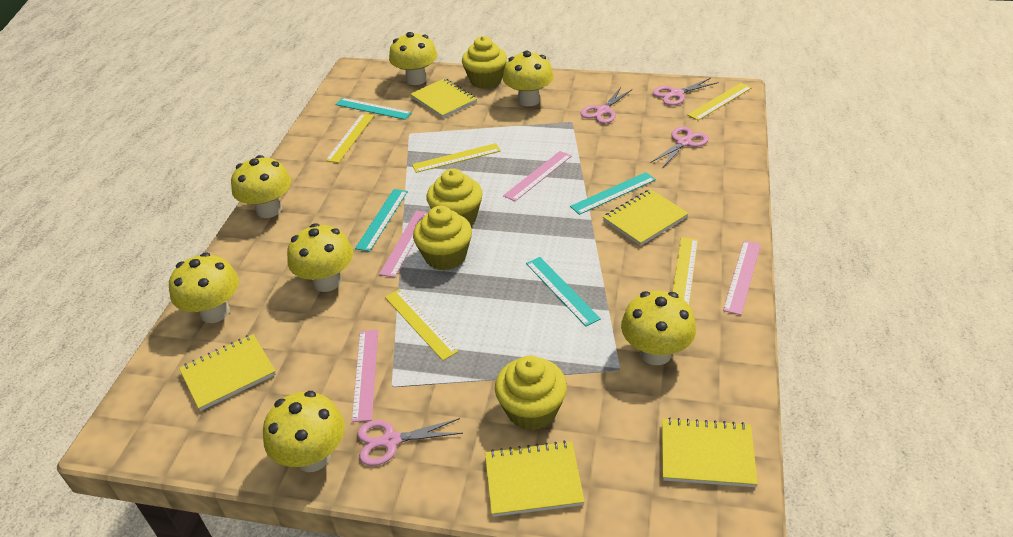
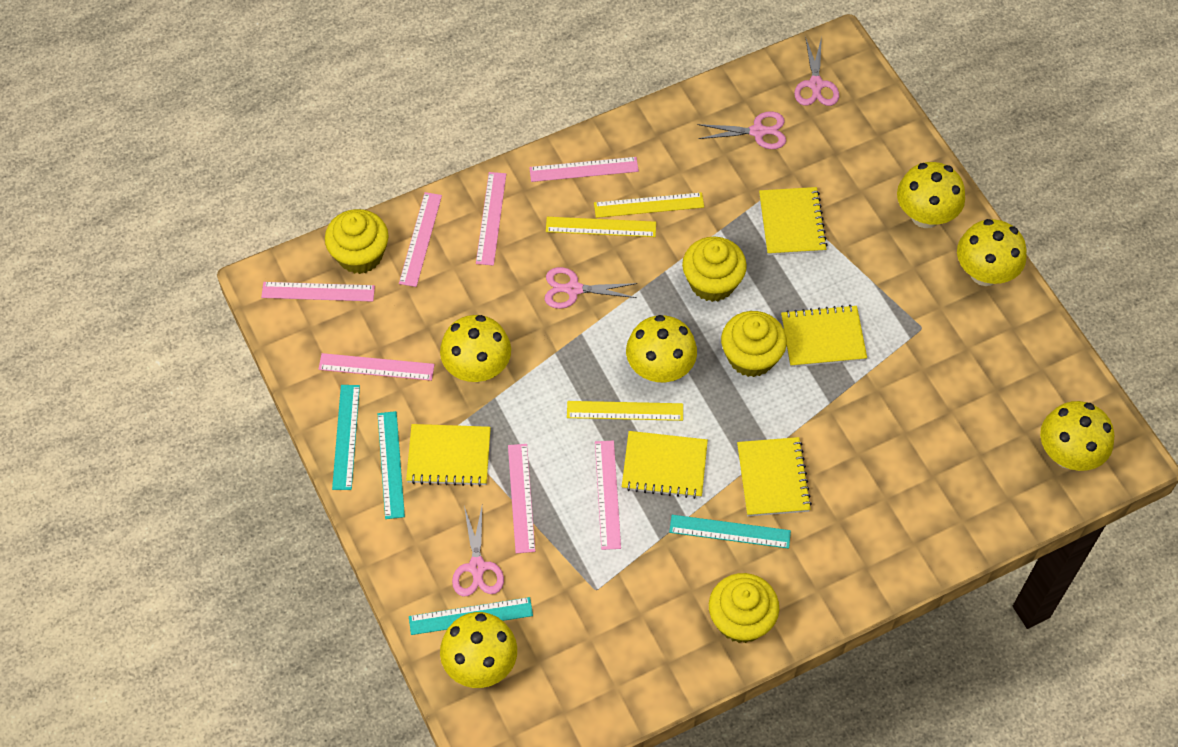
pink ruler: [352,330,378,422] [379,210,429,278] [503,151,572,201] [723,241,761,315] = 4 -> [261,282,375,302] [318,353,435,381] [399,192,442,287] [476,172,506,265] [508,444,535,553] [529,157,639,182] [595,441,621,550] = 7
yellow mushroom: [169,252,239,323] [231,155,291,218] [263,391,345,472] [287,223,353,292] [389,32,437,85] [503,50,554,106] [621,291,696,365] = 7 -> [440,315,511,382] [440,612,517,688] [626,315,697,383] [897,162,965,228] [957,219,1026,286] [1040,401,1114,471] = 6
yellow ruler: [326,114,374,163] [385,289,458,361] [412,143,501,173] [672,237,698,305] [687,83,752,120] = 5 -> [546,217,656,237] [567,401,683,421] [594,192,704,218] = 3

